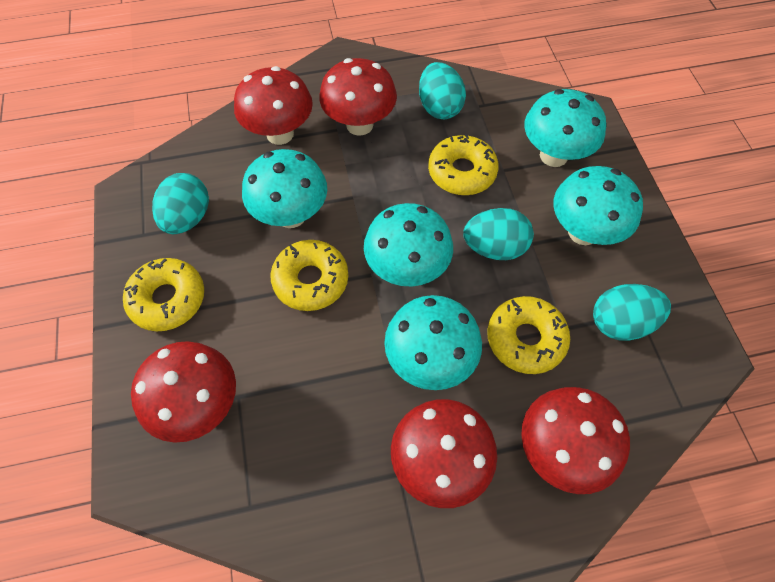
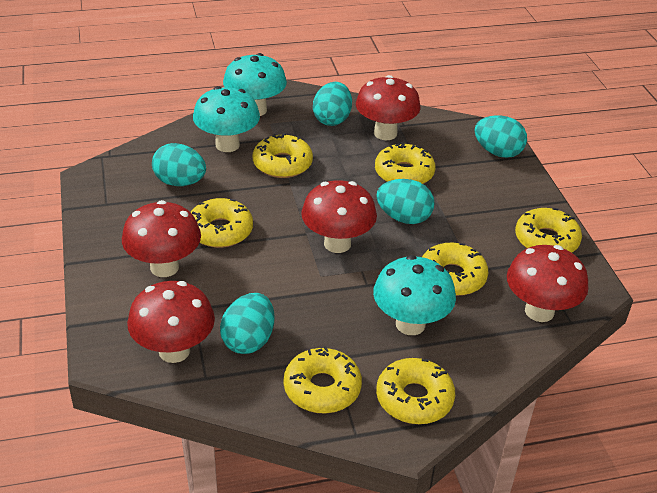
turquoise egg: [152,173,209,234] [419,62,466,119] [463,208,534,260] [593,284,671,341] = 4 -> [152,143,206,186] [220,293,274,354] [313,82,352,126] [376,179,435,224] [475,115,527,158] = 5
turquoise mushroom: [242,149,327,228] [364,203,453,286] [384,295,482,390] [525,89,606,167] [553,166,643,245] = 5 -> [193,86,260,152] [223,53,287,116] [373,255,456,335] = 3
yellow donut: [123,258,204,331] [271,240,348,311] [428,134,499,195] [487,296,570,374] = 4 -> [191,198,253,248] [253,133,313,178] [284,346,362,414] [375,142,436,184] [376,358,455,424] [422,243,488,296] [515,208,582,253] = 7

